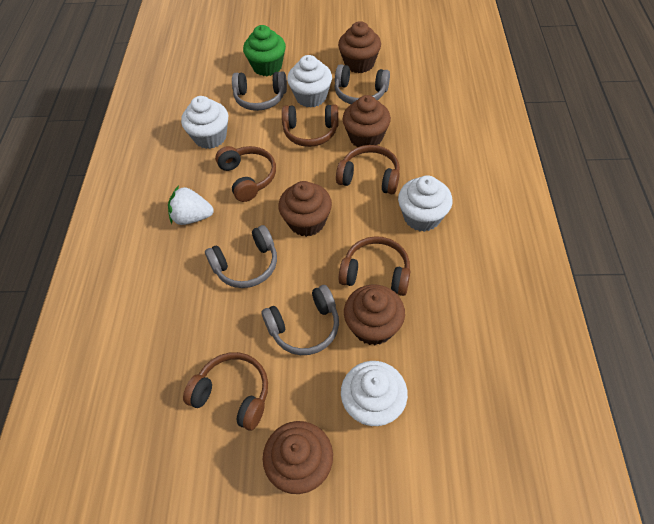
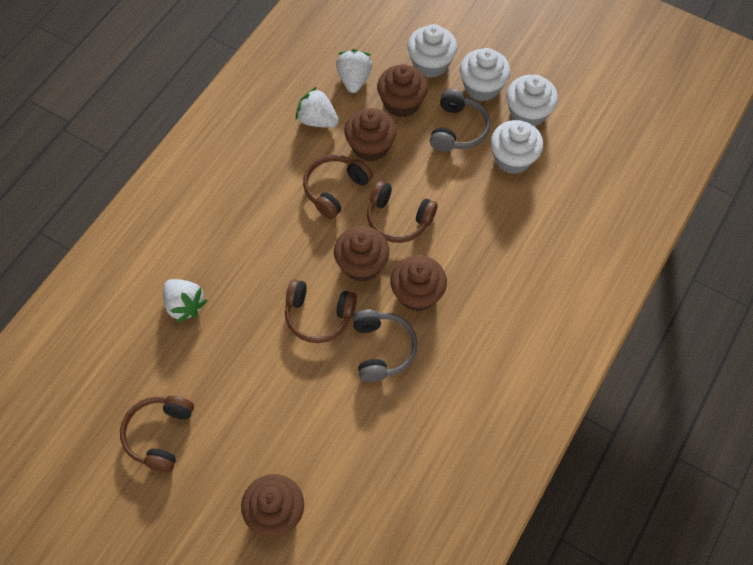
brown headphones: [183,352,268,431] [215,146,276,202] [282,105,338,147] [336,145,400,194] [339,236,411,296] = 5 -> [120,396,194,473] [285,279,357,343] [303,155,373,219] [367,181,438,243] = 4
green cupcake: [243,25,286,76] = 1 -> none = 0
grey headphones: [205,225,277,288] [232,71,287,111] [262,285,339,355] [335,64,390,104] = 4 -> [352,309,417,382] [430,89,490,152] = 2
white strawberry: [168,186,214,225] = 1 -> [163,279,207,323] [296,87,339,128] [336,49,372,93] = 3

